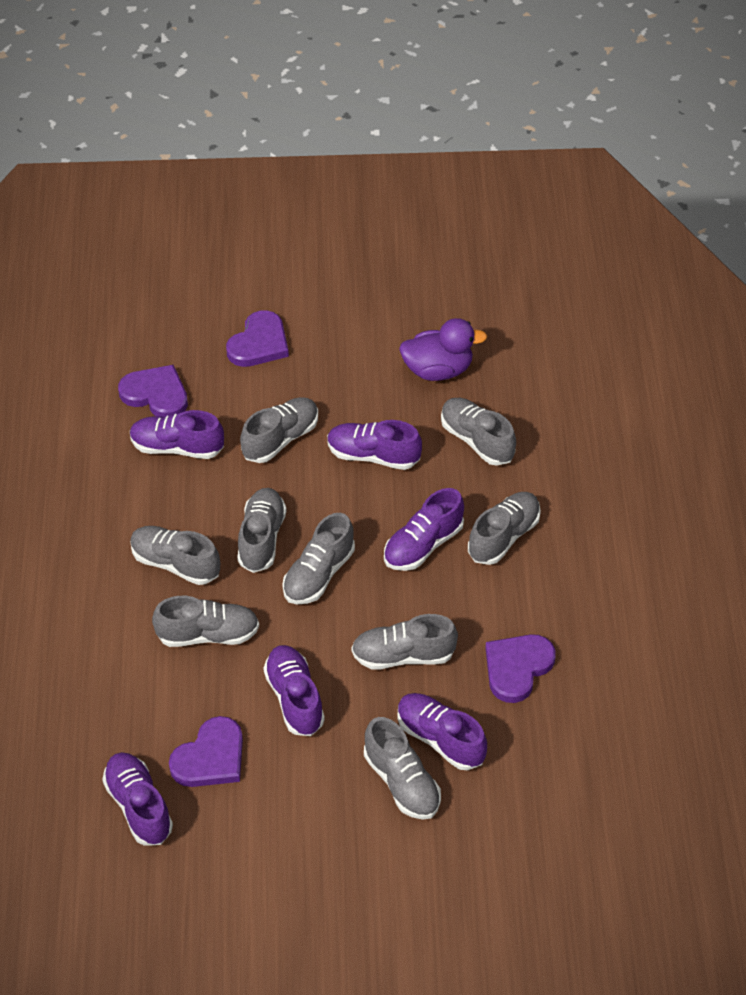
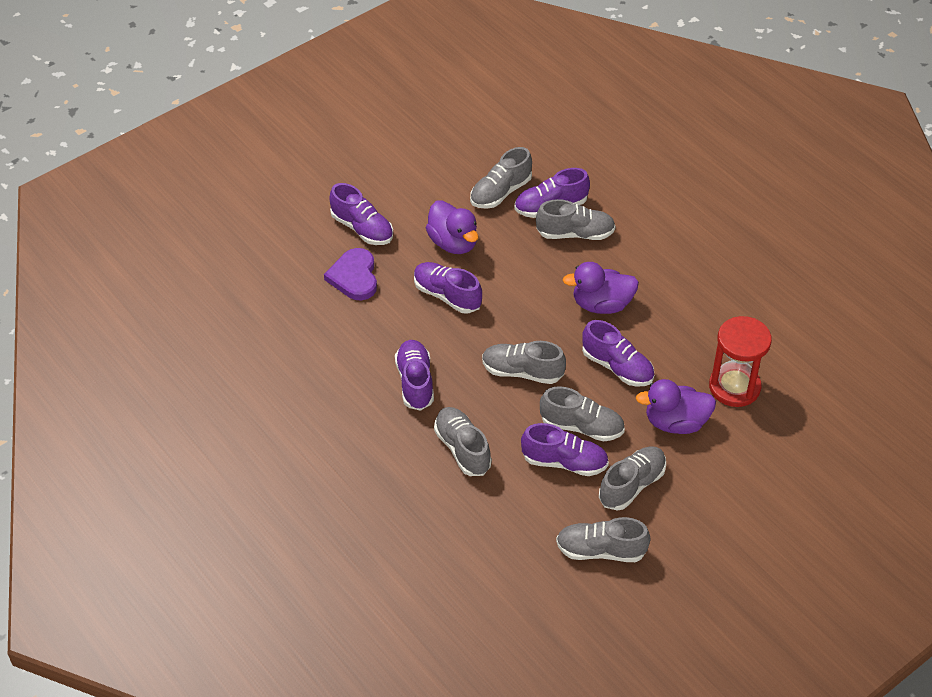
grey shoe: [130,526,220,585] [152,596,259,647] [237,488,287,573] [240,397,318,463] [282,513,355,604] [351,614,458,670] [364,717,441,820] [441,398,516,466] [468,492,541,565] = 9 -> [434,407,492,476] [470,147,532,209] [482,341,566,384] [536,199,615,240] [540,386,625,441] [556,517,651,562] [599,446,666,510] = 7
purple duck: [399,318,487,381] = 1 -> [426,200,479,254] [563,262,639,314] [636,379,716,434] = 3
purple heart: [118,365,188,417] [169,716,243,787] [226,310,289,367] [485,634,556,703] = 4 -> [324,248,377,300] = 1
red hourglass: none = 0 -> [709,316,772,407] = 1

